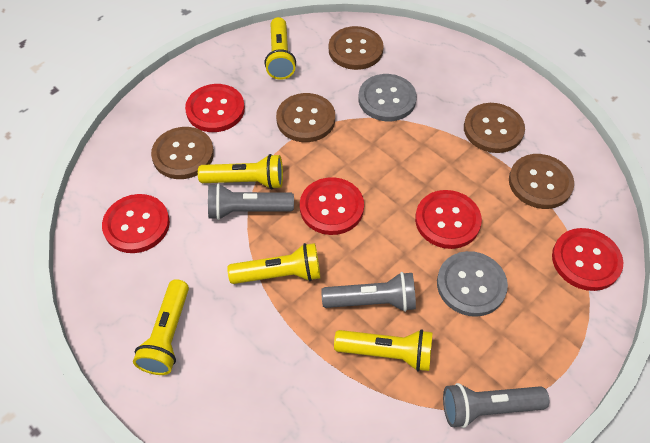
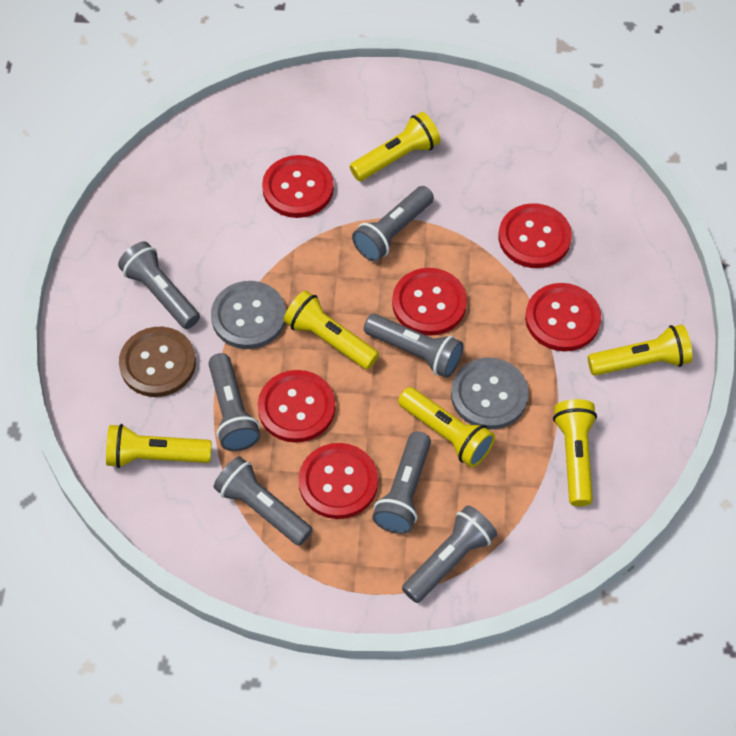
brown button: [151,127,214,179] [276,93,335,142] [329,26,384,70] [464,103,525,153] [509,154,574,209] = 5 -> [119,327,196,397] = 1
grey flashlight: [208,183,294,220] [321,272,416,312] [443,383,549,428] = 3 -> [118,241,200,329] [208,353,260,451] [214,456,312,546] [352,186,434,262] [364,314,464,378] [372,431,431,534] [402,505,497,603] = 7
red button: [102,194,170,253] [185,84,245,132] [300,177,364,235] [415,190,482,249] [552,228,623,291] = 5 -> [258,370,335,443] [262,155,334,218] [299,443,378,519] [392,268,467,336] [499,203,572,268] [525,283,601,351] = 6
yellow flashlight: [133,279,189,375] [198,154,283,189] [227,243,320,284] [264,17,296,80] [334,329,433,371] = 5 -> [106,424,212,468] [284,290,379,370] [350,112,440,181] [398,387,495,467] [553,399,597,506] [588,325,693,376] = 6

